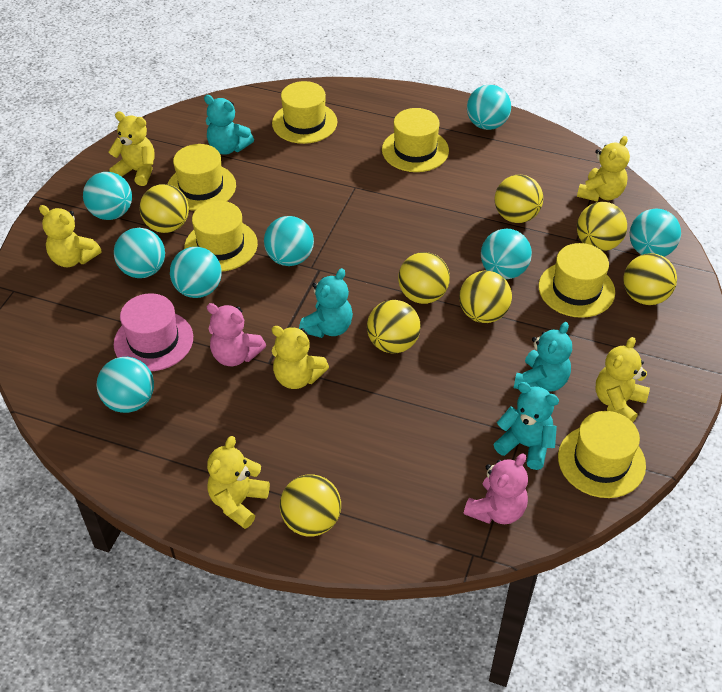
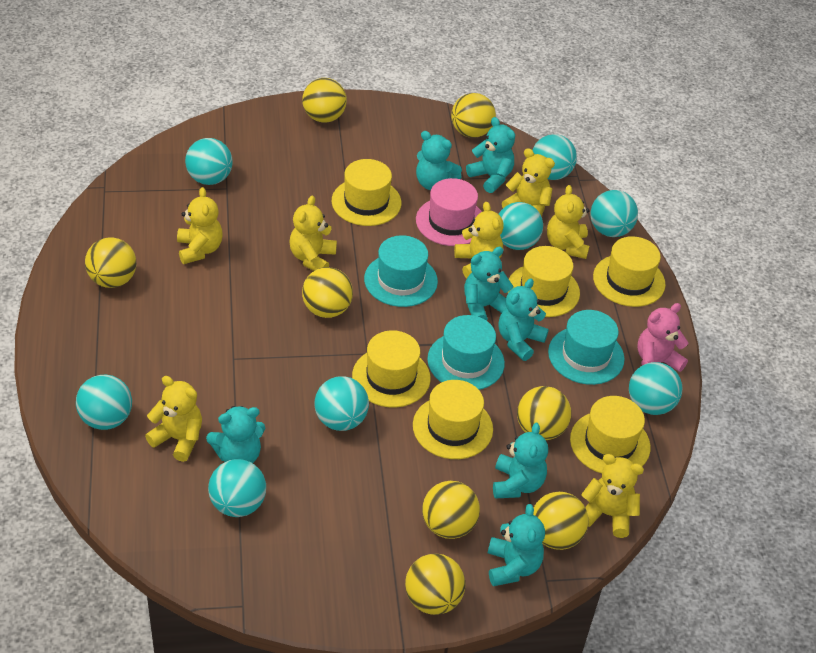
pink teddy bear: [207,303,266,366] [464,454,528,524] = 2 -> [637,303,688,372] = 1
turquoise hat: none = 0 -> [364,235,438,307] [427,315,505,390] [548,310,625,385] = 3
turquoise teddy bear: [204,95,254,155] [299,268,353,338] [494,382,559,470] [514,322,572,391] = 4 -> [206,406,265,463] [416,131,462,190] [464,247,513,321] [466,117,515,193] [488,504,545,586] [493,423,548,499] [498,278,549,361] = 7
yellow teddy bear: [39,205,102,267] [108,111,154,186] [207,436,270,529] [272,326,329,389] [577,136,630,202] [596,337,650,422] = 6 -> [145,376,202,462] [177,187,223,264] [289,196,337,271] [454,202,504,278] [502,148,555,216] [547,185,590,259] [581,454,644,538] = 7

